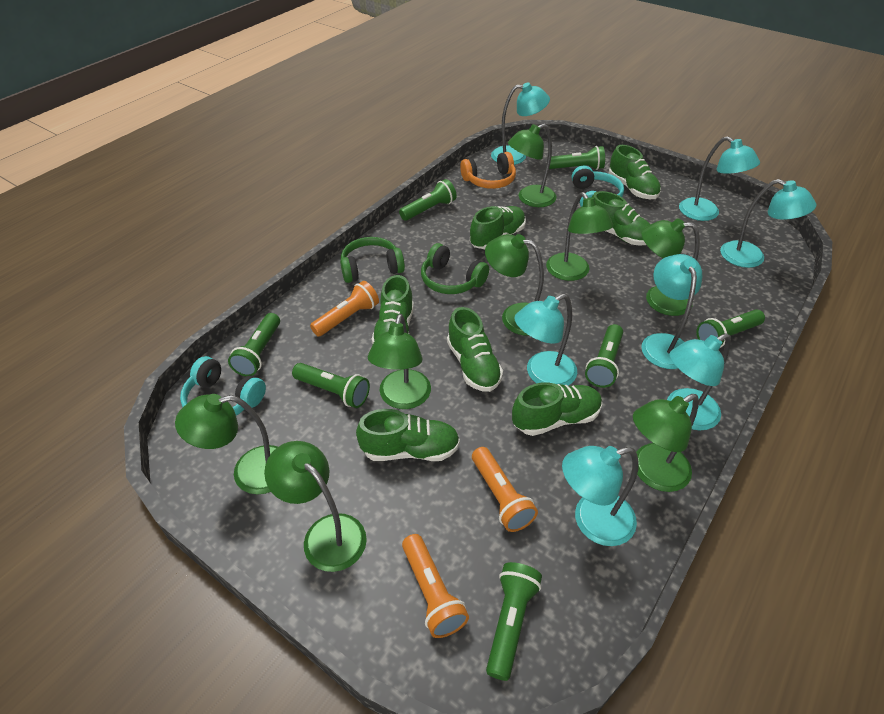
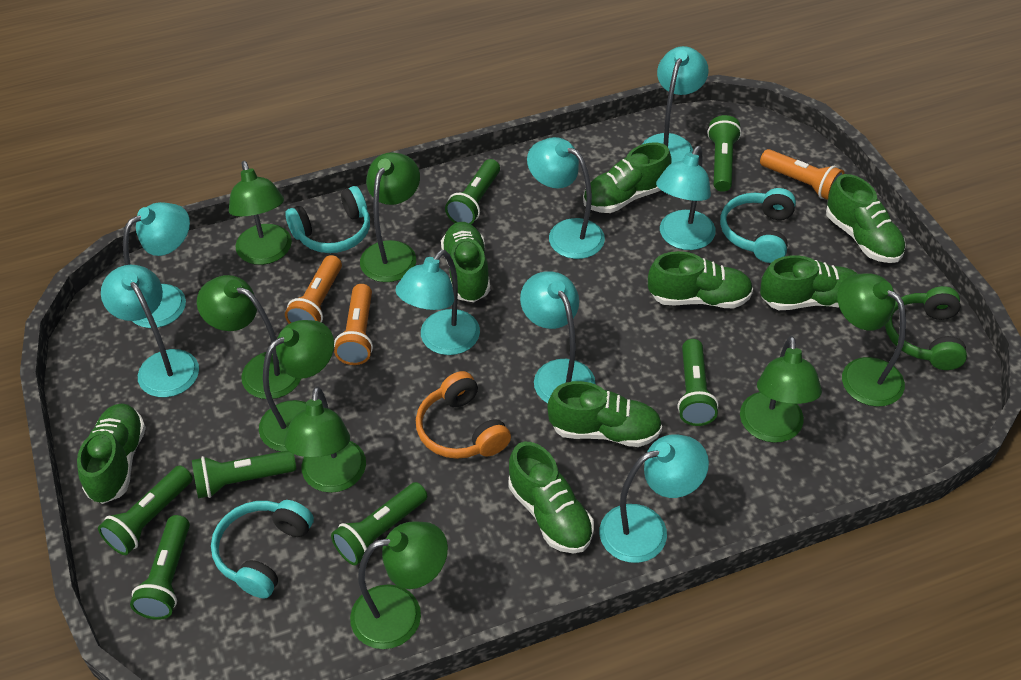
green headphones: [340,237,405,283] [421,243,489,294] = 2 -> [885,286,967,370] = 1
green shoe: [356,409,460,461] [372,275,414,344] [447,307,503,392] [470,206,526,249] [512,382,602,436] [592,191,651,245] [609,145,661,199] = 7 -> [77,403,146,504] [441,222,490,302] [508,442,594,554] [547,381,662,447] [583,142,672,213] [648,251,753,308] [760,255,858,310] [826,174,906,263] = 8
turquoise headphones: [180,356,266,416] [572,165,624,207] = 2 -> [211,500,314,598] [285,186,370,253] [720,188,796,263] = 3
turquoise lamp: [491,82,550,165] [514,294,577,386] [562,446,639,546] [641,254,702,369] [667,333,731,430] [679,136,760,221] [720,179,816,268] = 7 -> [101,265,199,397] [123,202,190,328] [395,250,480,355] [520,271,596,403] [527,137,605,259] [600,435,709,563] [643,46,708,164] [656,146,716,250] = 8

